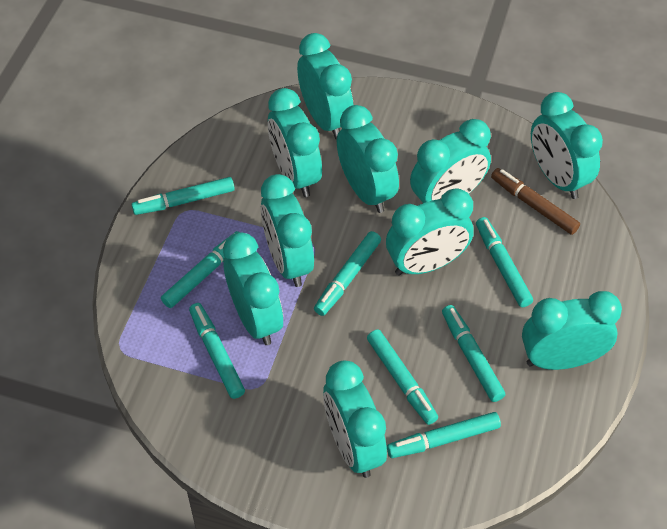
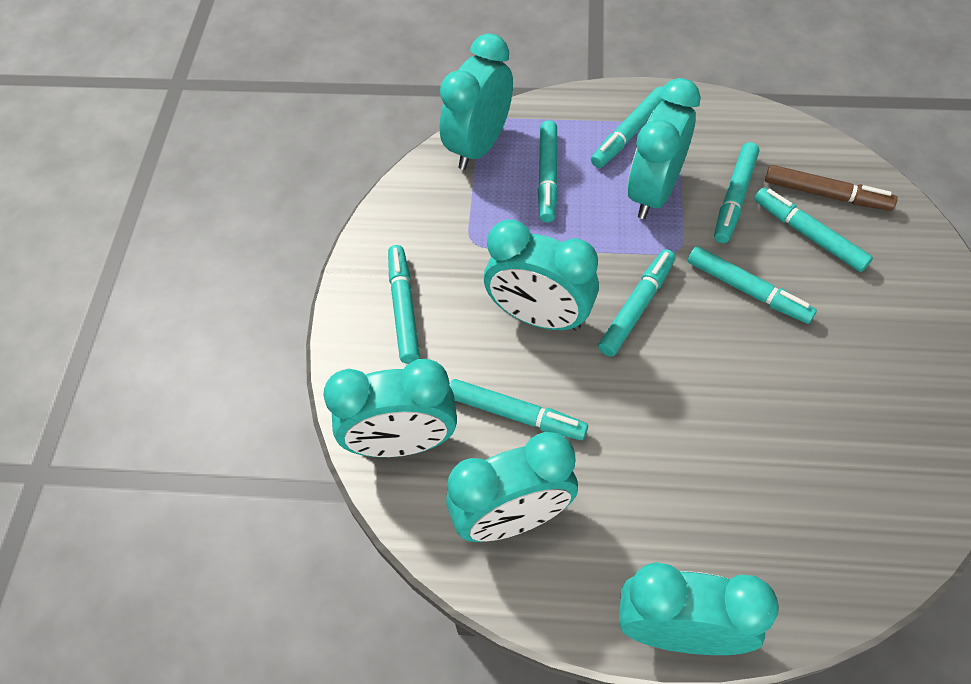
turquoise clock: [223,232,283,345] [261,174,314,287] [268,88,322,197] [297,33,353,139] [323,361,387,478] [337,105,399,213] [386,188,474,276] [410,119,491,203] [522,291,622,370] [531,92,603,199] = 10 -> [323,359,457,457] [440,33,513,170] [446,432,578,542] [484,219,599,331] [619,562,779,655] [628,78,701,219] = 6

